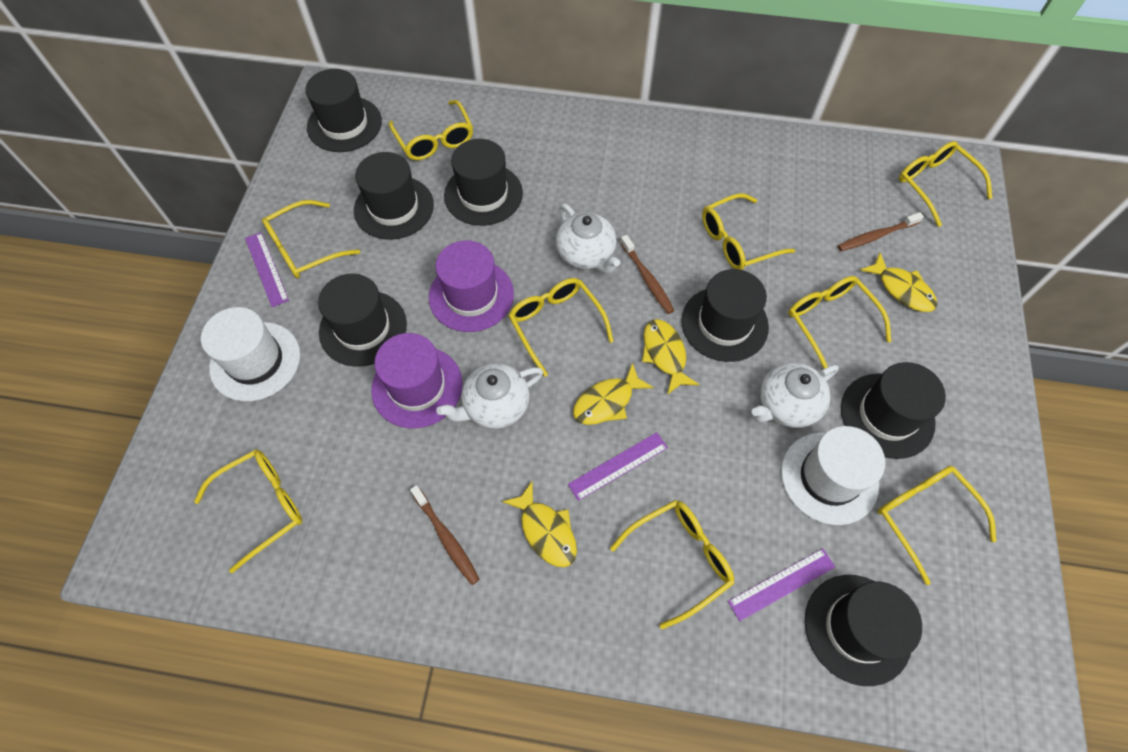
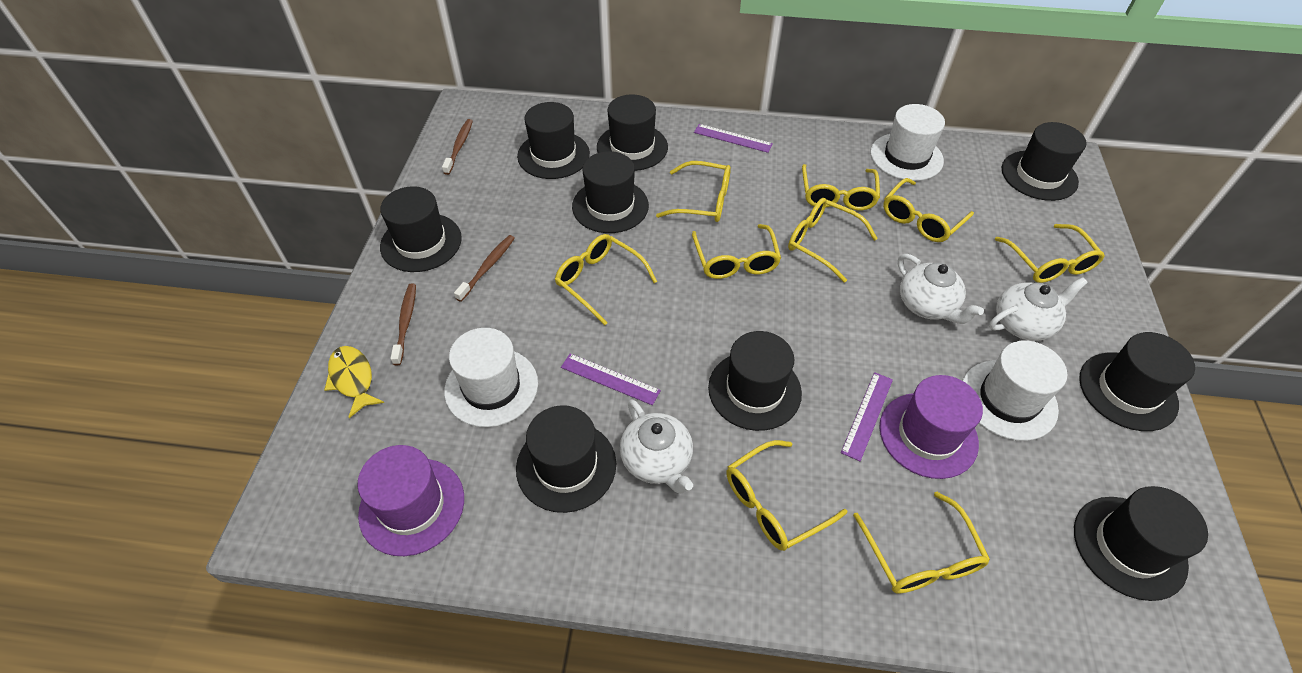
black hat: [306,69,382,152] [318,273,407,367] [354,152,434,240] [444,139,523,226] [681,269,769,362] [805,575,922,686] [841,362,946,459] = 7 -> [380,186,462,272] [516,405,616,513] [517,102,590,179] [572,151,649,233] [597,95,668,171] [708,331,802,431] [1002,122,1086,201] [1074,486,1208,601] [1079,332,1195,431] = 9
white hat: [201,307,300,402] [781,426,885,525] = 2 -> [444,328,538,427] [870,104,945,181] [962,340,1067,441] = 3
yellow fish: [502,481,577,567] [573,363,654,425] [642,319,699,395] [860,253,937,312] = 4 -> [324,346,384,418] = 1

